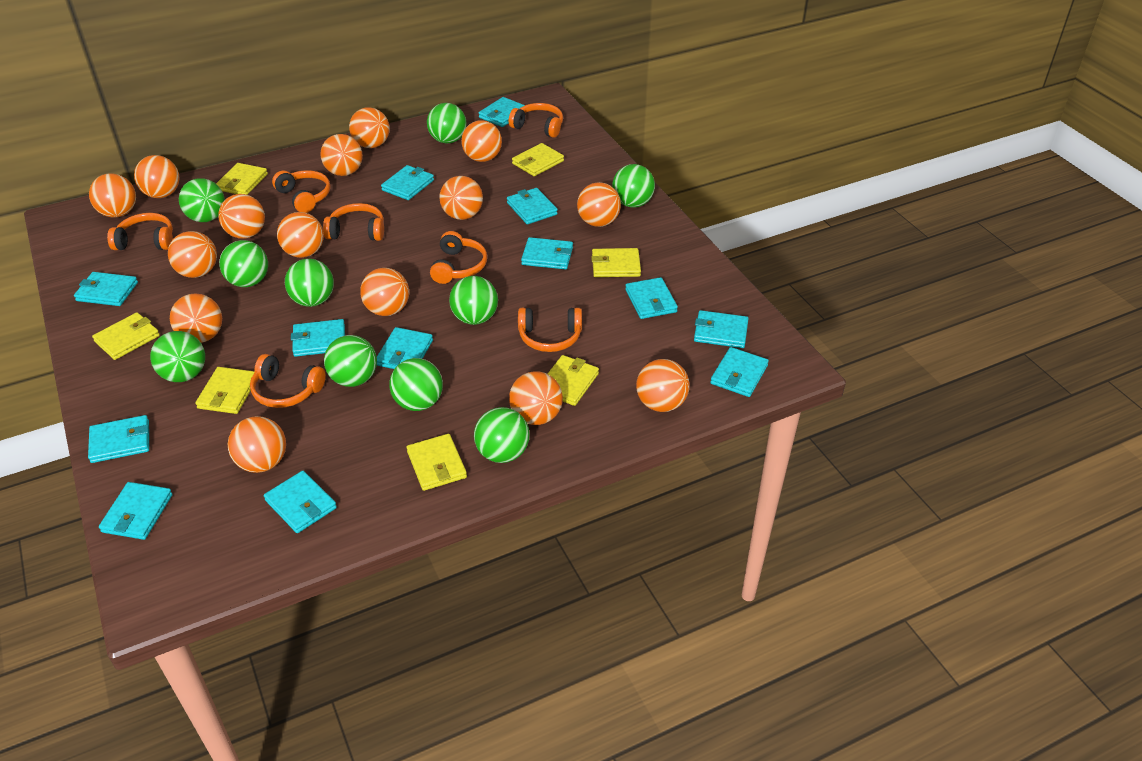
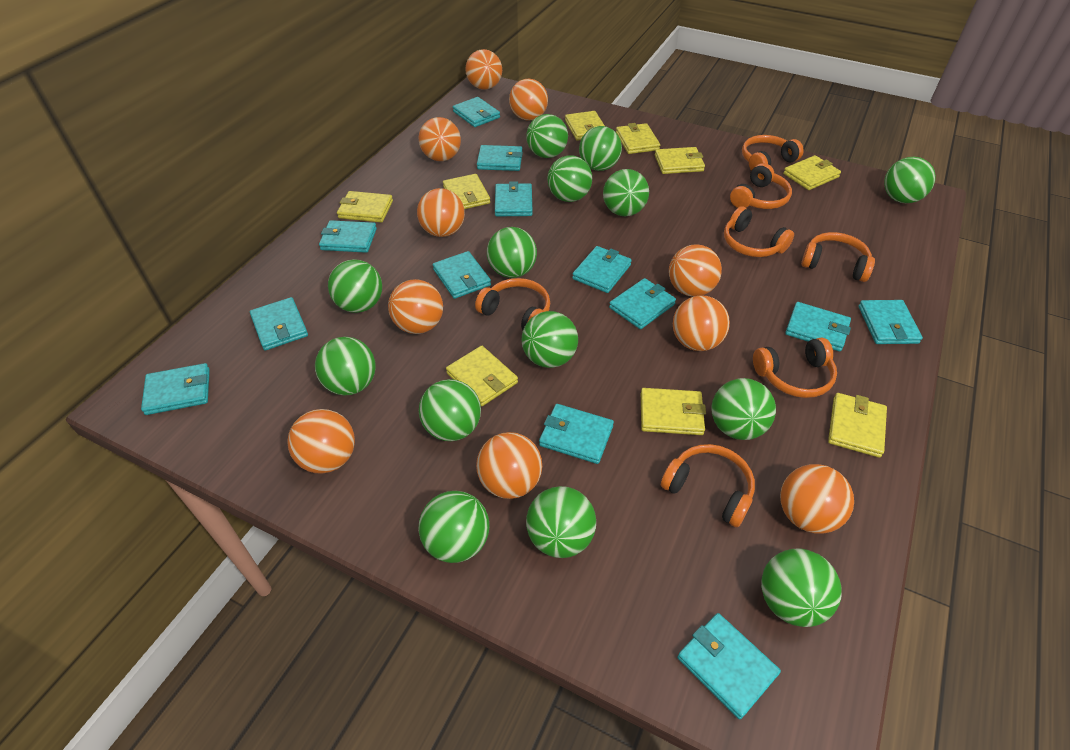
green ball: [150,331,205,382] [179,178,225,222] [219,240,268,287] [285,259,334,307] [324,335,377,387] [389,358,443,411] [427,103,467,144] [449,276,498,325] [474,407,530,463] [612,164,655,208] = 10 -> [315,337,376,395] [328,259,382,313] [419,379,481,441] [419,491,490,563] [487,227,537,278] [522,311,578,368] [526,486,596,558] [527,114,568,158] [547,156,592,202] [579,126,622,171] [603,169,649,216] [711,378,776,440] [761,548,842,627] [884,157,936,203] = 14
orange ball: [89,173,136,218] [134,155,180,198] [168,231,217,278] [170,293,222,343] [218,194,265,239] [228,416,286,473] [277,212,324,258] [320,134,363,176] [349,107,390,148] [360,268,409,316] [439,176,483,220] [461,120,502,162] [509,371,563,425] [577,182,621,227] [636,359,690,412] = 15 -> [287,409,355,474] [388,279,443,334] [417,188,465,237] [419,117,461,161] [465,49,502,90] [476,432,542,499] [509,79,548,121] [669,244,722,297] [673,295,730,351] [780,464,854,534] = 10
yellow wallet: [92,312,160,360] [195,367,255,414] [216,163,268,195] [406,434,467,491] [512,143,564,176] [548,355,599,406] [591,248,641,277] = 7 -> [337,191,393,223] [443,174,490,209] [446,346,518,406] [565,111,605,141] [616,123,660,154] [641,388,706,435] [655,147,705,174] [783,155,841,190] [828,393,887,458] = 9

